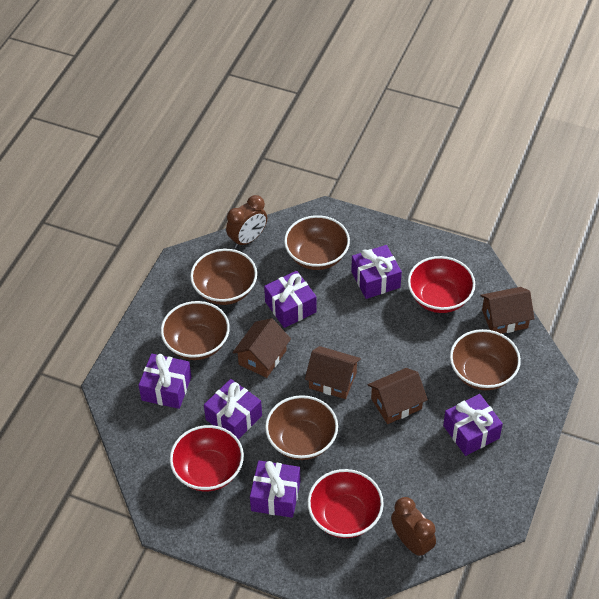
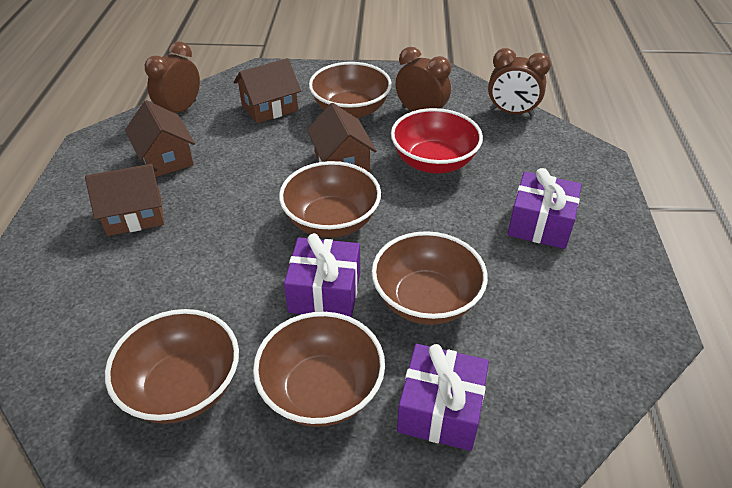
brown clock: [226,195,267,248] [391,497,436,558] = 2 -> [145,41,200,113] [395,47,451,112] [488,48,551,116] = 3
purple gift: [138,354,191,409] [204,379,262,439] [250,461,301,518] [264,271,317,328] [351,245,402,299] [443,394,503,456] = 6 -> [284,233,360,318] [397,344,489,451] [508,168,582,249] = 3
red bowl: [170,425,244,491] [307,469,384,538] [408,256,475,313] = 3 -> [391,108,483,174] = 1

